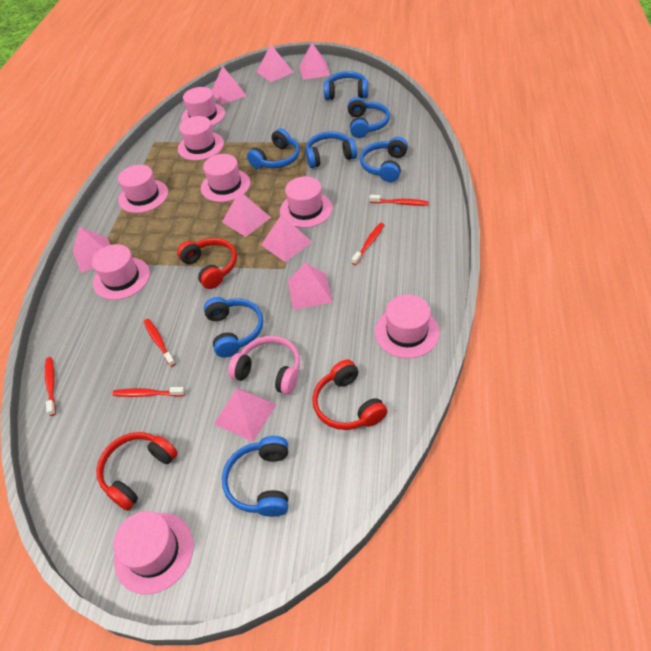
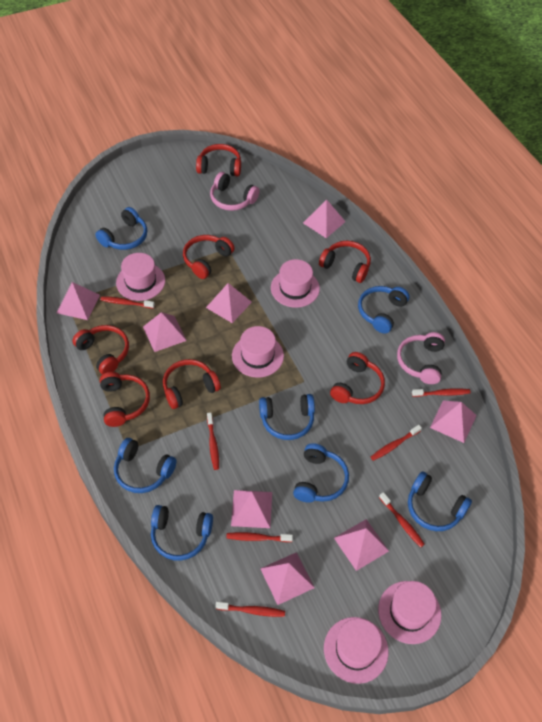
pink hat: [92,244,150,300] [113,511,194,595] [118,165,168,213] [178,116,224,161] [181,87,225,126] [201,154,251,202] [280,176,332,228] [375,294,440,358] = 8 -> [116,253,165,301] [232,326,284,378] [271,259,320,308] [324,617,389,684] [378,581,441,644] = 5
pink headphones: [228,336,300,395] = 1 -> [210,172,260,211] [397,332,445,384] = 2
red headphones: [96,432,178,511] [177,238,237,289] [312,360,387,430] = 3 -> [72,325,129,375] [100,372,150,427] [163,359,221,409] [183,235,235,279] [196,144,241,177] [319,241,371,283] [330,352,385,404] = 7
red toothbrush: [45,357,56,416] [112,387,185,397] [144,319,176,367] [352,223,384,265] [369,195,429,206] = 5 -> [100,296,155,309] [207,413,219,470] [215,602,285,617] [226,532,293,542] [371,425,422,461] [379,492,425,547] [412,388,471,397] = 7

